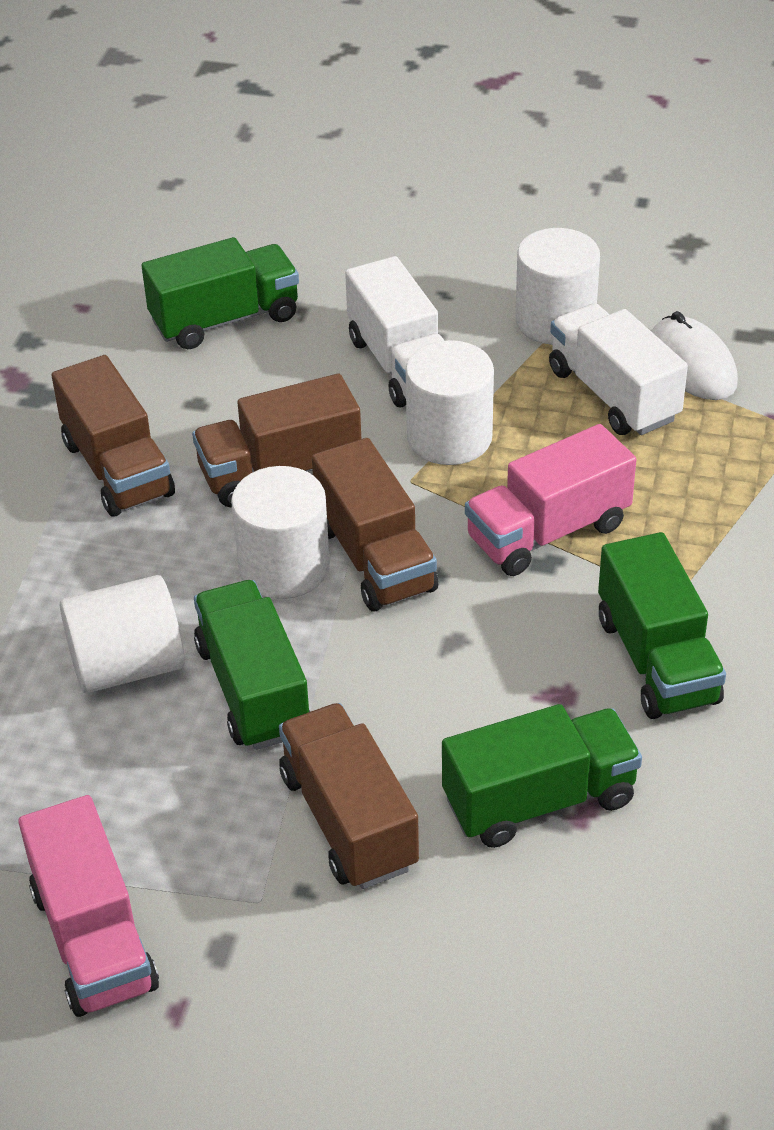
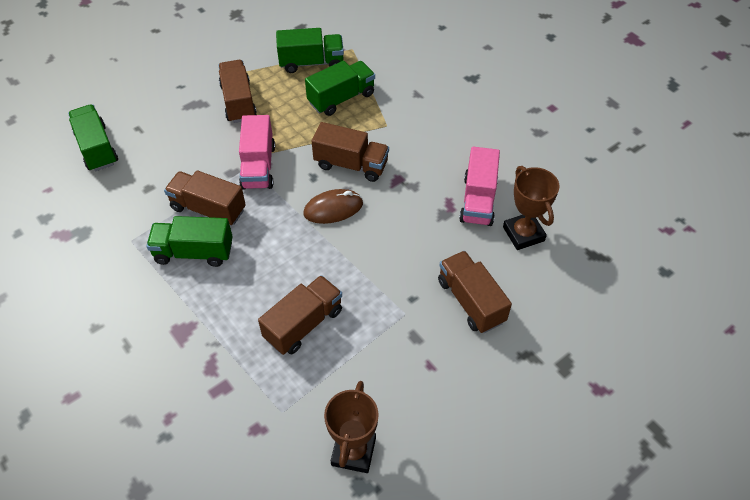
brown mouse: none = 0 -> [303,189,363,224] = 1
brown trophy: none = 0 -> [324,381,379,473] [503,166,560,250] = 2
brown truck: [52,355,175,517] [192,374,361,507] [279,703,419,889] [312,438,438,612] = 4 -> [164,170,246,225] [218,60,257,123] [258,275,342,355] [312,122,389,182] [438,251,512,333] = 5
white cylinder: [60,575,185,693] [231,466,330,599] [406,340,494,465] [515,228,600,345] = 4 -> none = 0
white mouse: [651,311,738,400] = 1 -> none = 0
white truck: [345,256,445,407] [549,303,688,435] = 2 -> none = 0

